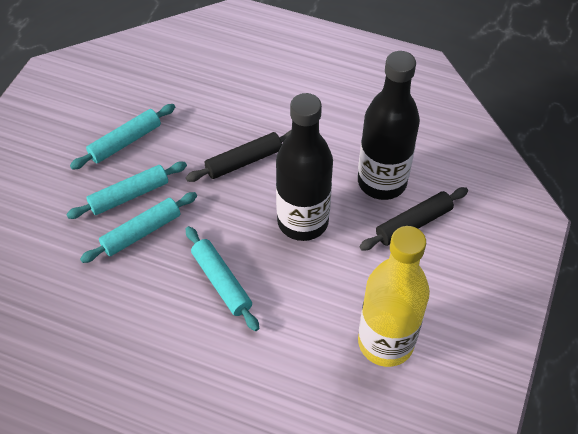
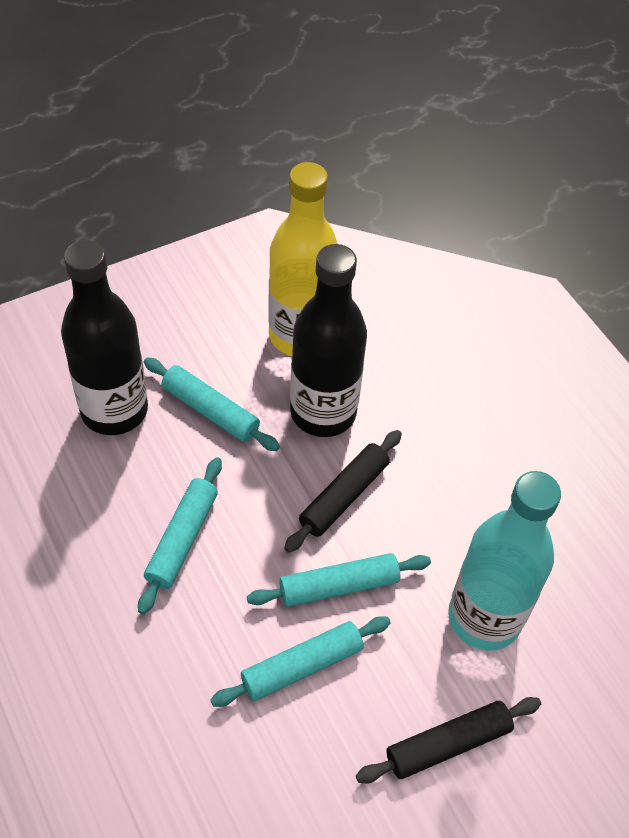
turquoise bottle: none = 0 -> [448,471,561,651] = 1

